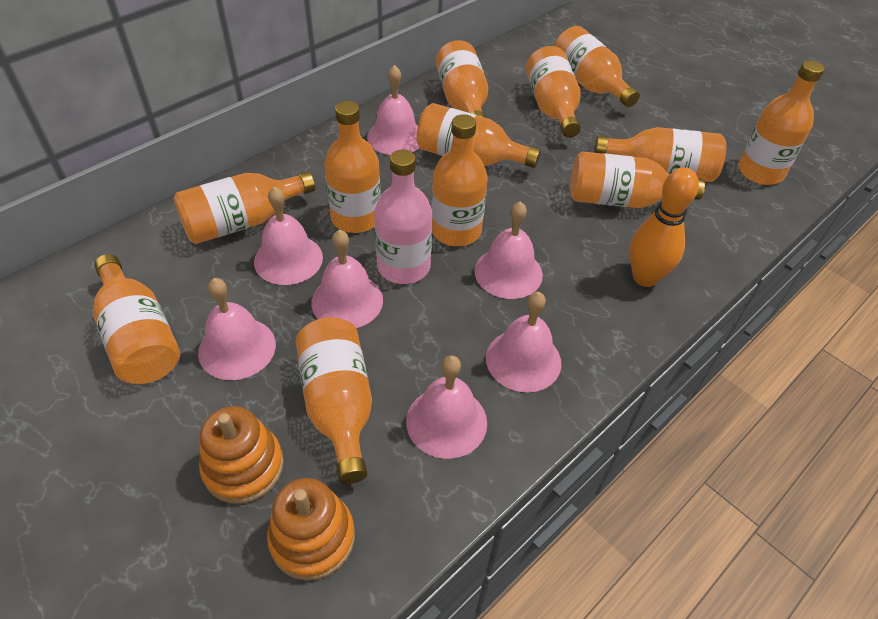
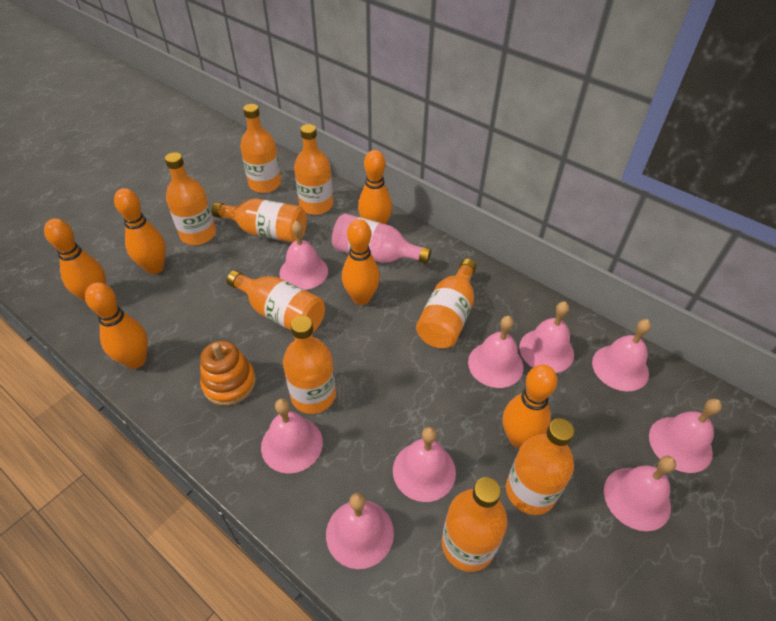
orange bottle: [92,254,180,384] [174,171,315,244] [296,317,372,484] [324,101,381,233] [416,103,541,168] [431,114,488,246] [436,40,488,118] [526,46,581,138] [554,26,640,107] [570,152,705,208] [594,127,726,182] [738,60,825,185] = 12 -> [165,152,216,245] [212,198,307,243] [227,270,325,332] [240,104,281,193] [283,316,336,414] [294,124,333,215] [416,259,477,348] [442,477,508,572] [506,418,574,515] = 9
orange bowling pin: [629,167,699,287] = 1 -> [44,219,106,302] [85,282,148,369] [114,188,166,274] [342,219,380,305] [358,150,392,224] [503,365,557,448] = 6
orange stacking toy: [199,406,284,504] [267,478,355,581] = 2 -> [200,341,256,406] = 1
pink bell: [198,278,276,380] [254,187,323,285] [311,229,383,328] [367,65,419,155] [406,356,487,459] [474,201,543,299] [486,292,561,392] = 7 -> [261,398,323,474] [279,221,328,290] [326,493,394,569] [393,427,456,502] [468,316,523,388] [519,301,574,373] [592,319,651,391] [604,456,676,531] [649,399,722,473] = 9

